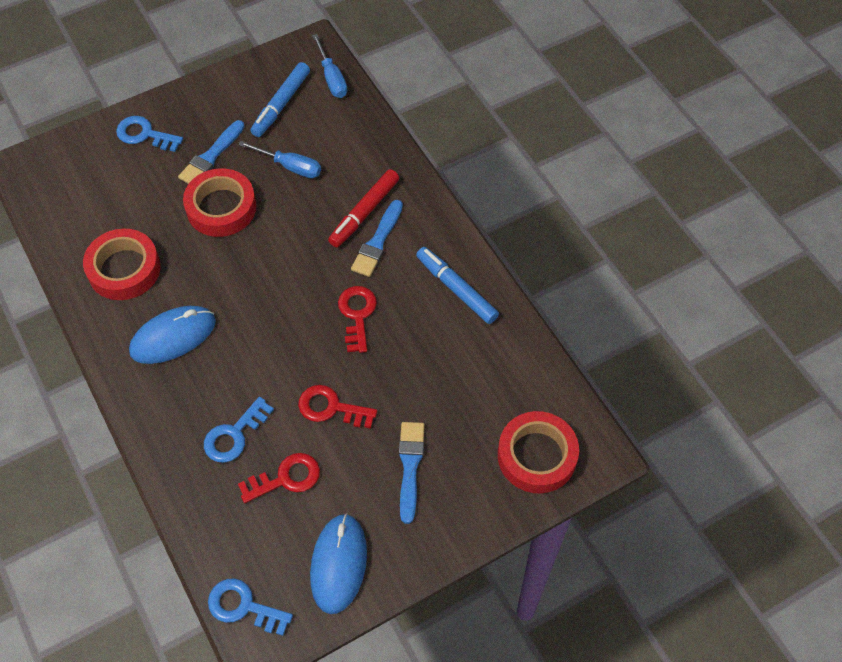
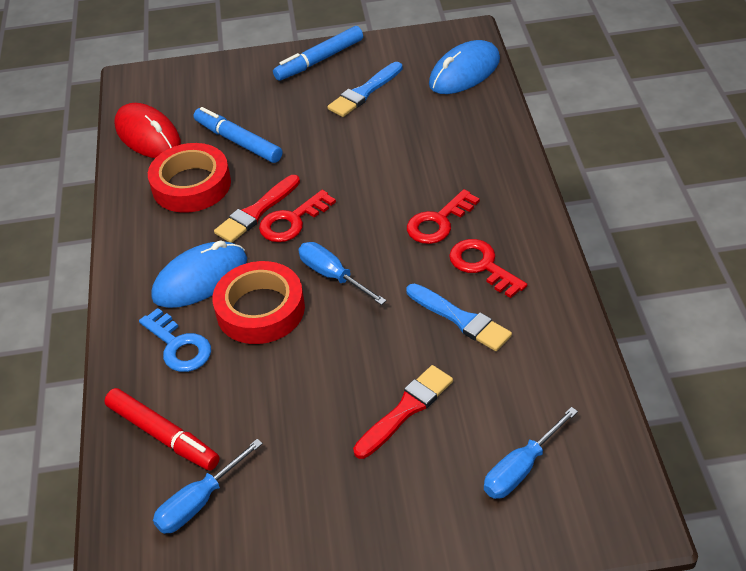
blue brush: [178,120,245,184] [351,200,403,277] [399,422,425,524] = 3 -> [327,62,403,117] [406,283,512,351] = 2
blue key: [116,116,183,152] [204,397,274,463] [208,578,293,636] = 3 -> [139,308,211,372] = 1
blue screwdriver: [238,141,321,178] [312,34,347,98] = 2 -> [153,439,263,534] [298,242,387,305] [484,407,578,499] = 3
red brush: none = 0 -> [214,175,300,243] [353,365,453,459] = 2
red mouse: none = 0 -> [114,103,181,158] = 1
red tape: [83,228,161,300] [183,168,257,237] [498,411,579,493] = 3 -> [148,143,231,213] [212,261,305,344] = 2

